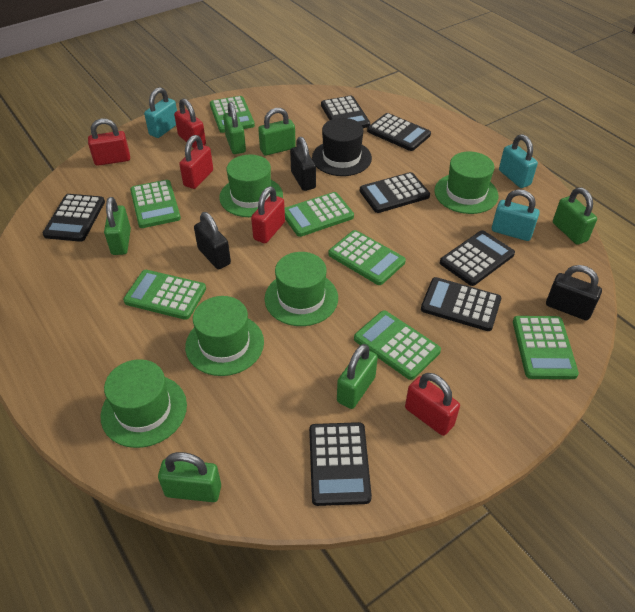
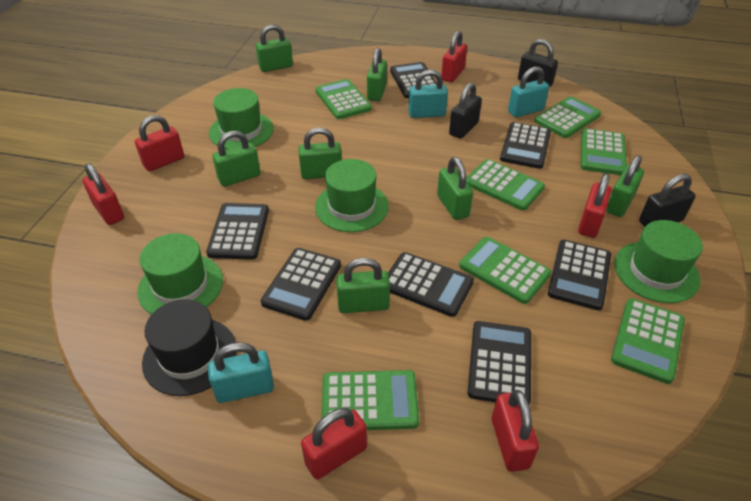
green hat: [100,359,187,448] [185,296,264,376] [219,154,283,217] [265,252,338,326] [434,152,498,214] = 5 -> [137,233,223,314] [209,88,274,149] [315,159,389,232] [614,220,703,303] = 4
green padlock: [104,197,131,255] [158,452,221,502] [223,102,246,154] [258,108,296,156] [337,344,378,409] [553,187,597,245] = 6 -> [212,131,260,187] [256,25,293,72] [298,127,342,179] [336,258,390,313] [367,48,387,101] [437,157,473,220] [606,155,644,217] = 7
red padlock: [88,119,130,166] [174,98,206,148] [179,135,213,189] [251,187,285,243] [405,373,460,436] = 5 -> [82,163,124,225] [135,115,184,172] [301,408,367,480] [441,31,467,82] [492,390,539,472] [578,174,611,238] = 6

